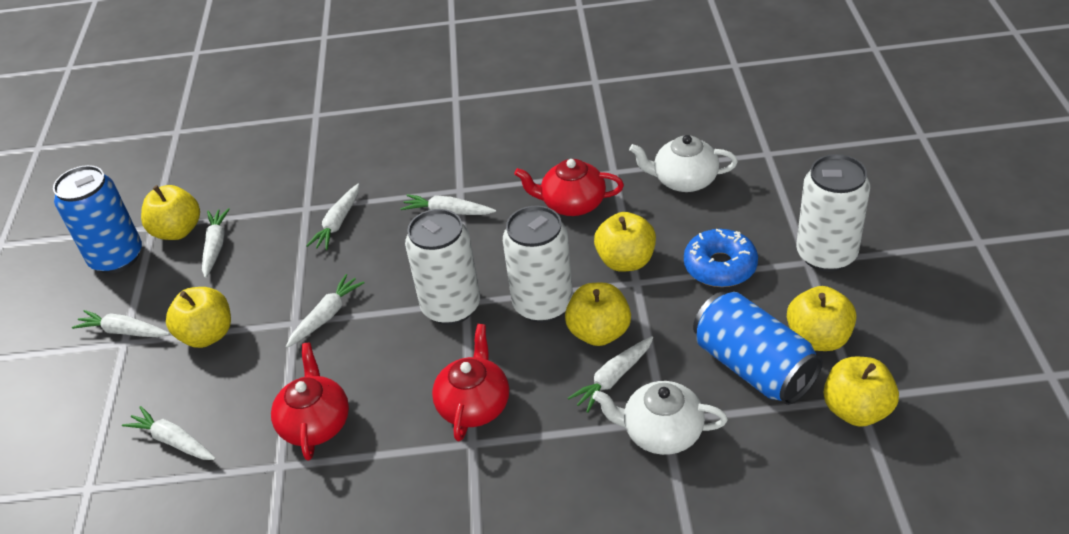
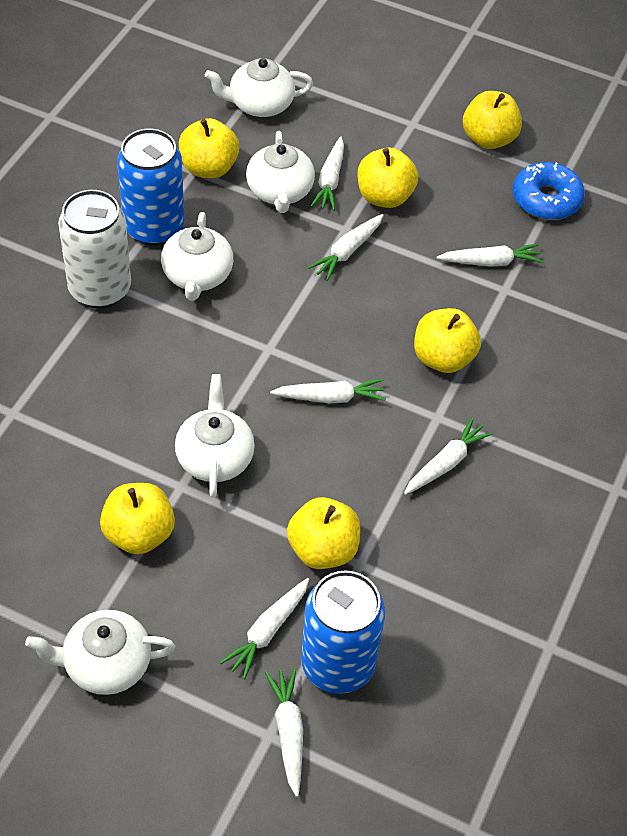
red teapot: [271,343,349,461] [432,324,509,441] [514,159,624,216] = 3 -> none = 0
white can: [405,209,480,325] [503,205,573,323] [796,154,870,272] = 3 -> [58,190,131,308] = 1
white teapot: [593,381,728,455] [629,135,738,192] = 2 -> [25,610,175,695] [161,212,233,301] [175,374,255,498] [205,58,313,117] [246,131,315,213] = 5

